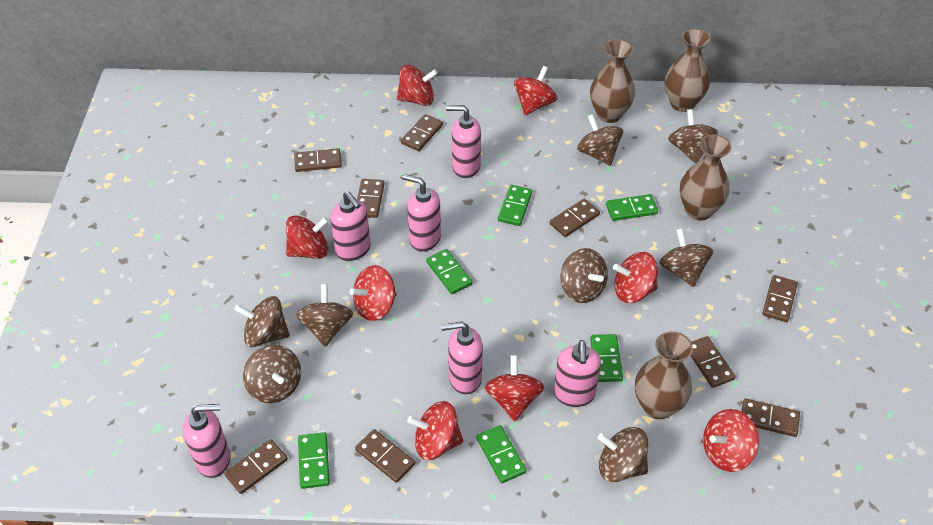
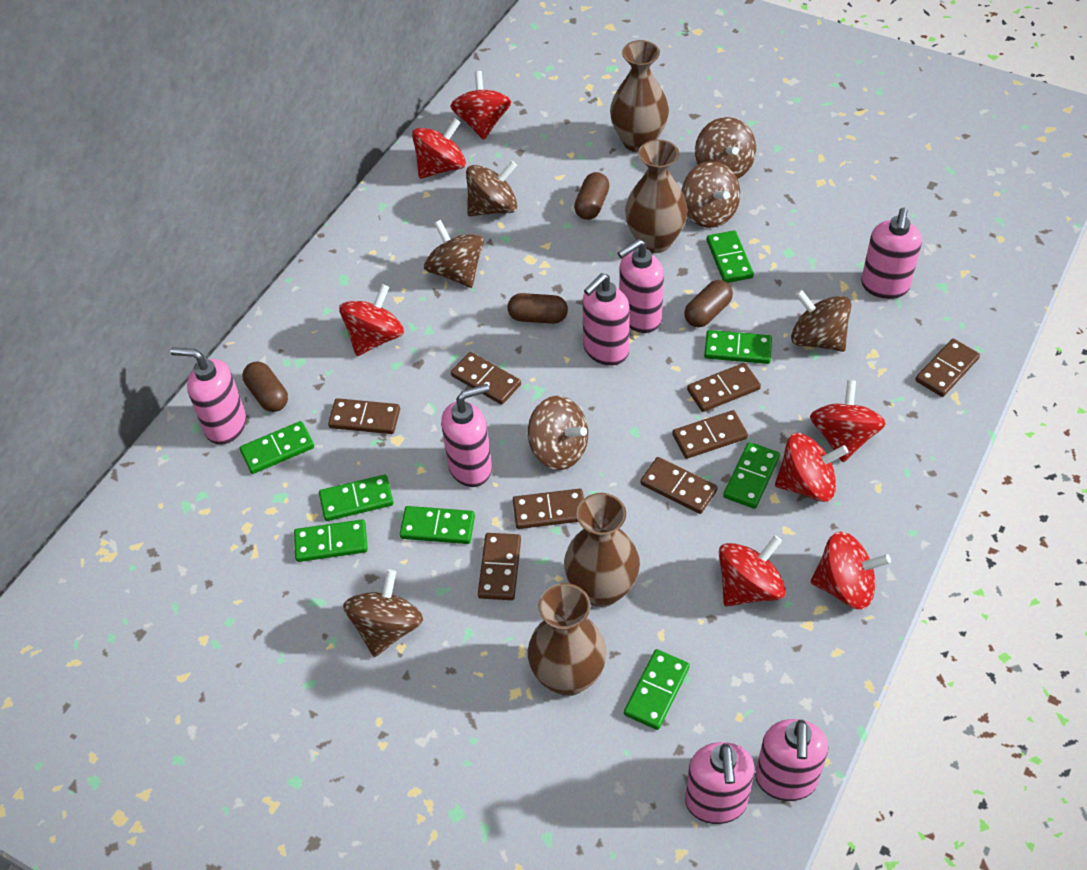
brown capsule: none = 0 -> [243,361,288,412] [508,293,568,324] [574,172,610,220] [684,280,733,328] = 4
brown domino: [224,439,288,494] [294,148,342,172] [355,429,415,483] [357,179,385,218] [401,114,443,151] [550,199,600,237] [691,336,736,388] [742,399,800,437] [762,275,798,322] = 9 -> [328,398,400,434] [451,352,521,405] [478,533,521,600] [513,489,584,529] [640,457,718,514] [672,410,748,459] [687,363,761,412] [915,339,980,397] = 8
brown spinning top: [234,296,290,347] [243,345,301,403] [296,284,353,347] [560,248,608,303] [577,114,623,166] [598,427,648,482] [659,228,713,287] [668,109,718,163] = 8 -> [343,570,423,657] [424,220,484,288] [466,161,518,216] [528,396,588,470] [681,162,740,228] [695,117,756,179] [791,290,852,352] = 7
green domino: [298,432,330,489] [426,249,473,294] [476,425,526,483] [498,185,532,226] [590,334,623,382] [606,194,658,221] = 6 -> [240,421,314,474] [294,519,368,562] [319,475,394,521] [400,506,475,544] [624,649,690,730] [704,330,772,364] [707,230,754,283] [723,442,780,509] = 8
pink soap dispenser: [183,404,231,478] [330,191,371,261] [402,174,441,252] [441,322,483,395] [446,105,481,178] [554,340,601,407] = 6 -> [170,347,247,445] [441,384,492,487] [582,273,630,366] [618,239,664,333] [685,742,755,824] [755,719,828,801] [861,208,922,299] = 7
red spinning top: [286,215,329,259] [350,265,396,321] [397,65,438,106] [407,401,463,460] [485,355,544,421] [514,66,557,115] [613,252,658,303] [703,409,759,472] = 8 -> [339,284,404,356] [412,118,466,179] [450,71,511,140] [719,535,786,607] [775,433,848,502] [810,380,886,462] [811,532,891,610] = 7

